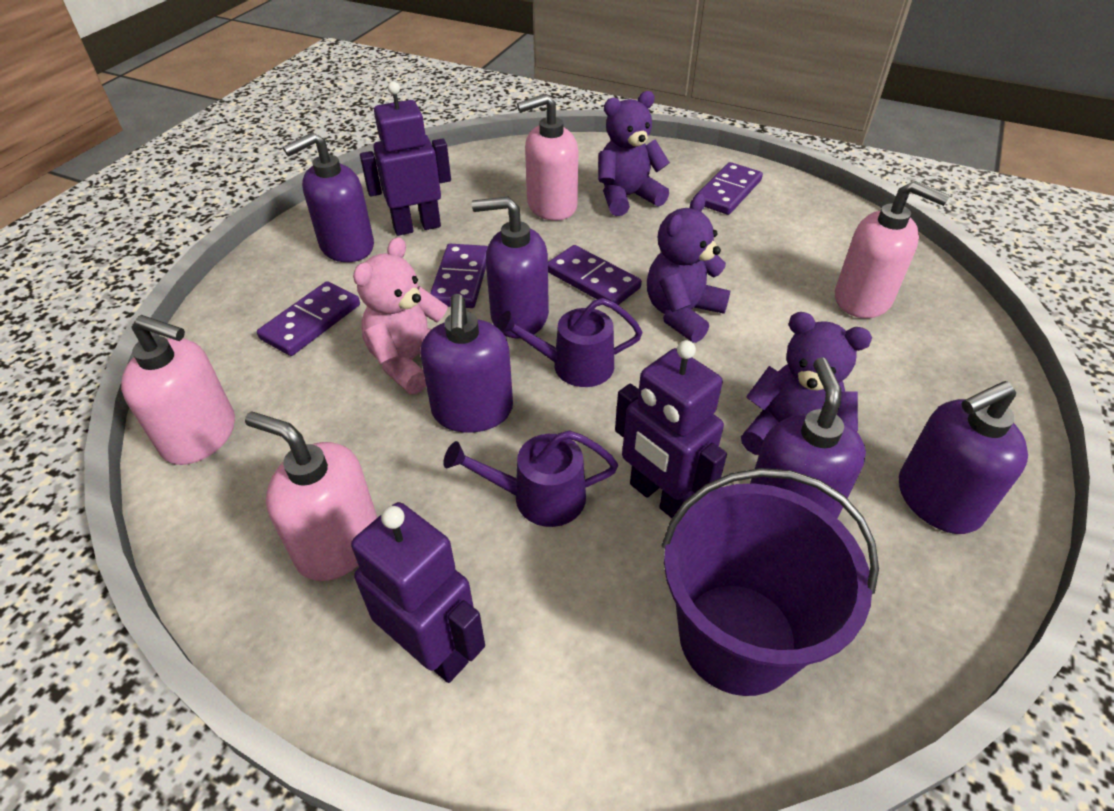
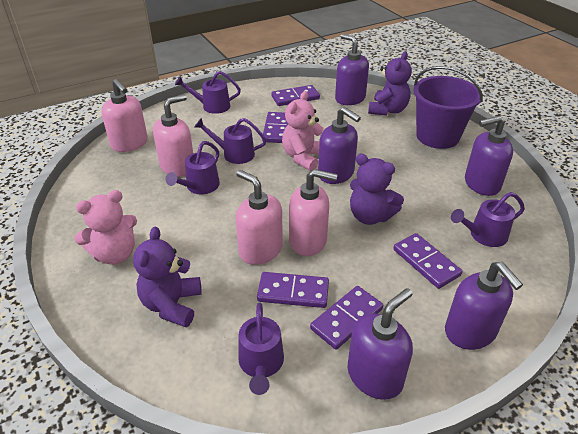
pink teddy bear: [353,237,448,394] = 1 -> [74,190,137,265] [282,91,323,171] = 2
purple domino: [257,281,360,356] [430,244,488,308] [548,245,642,305] [697,162,763,215] = 4 -> [257,272,329,308] [262,112,288,143] [271,85,320,106] [310,286,383,350] [393,233,462,289] = 5
purple robot: [351,502,485,683] [360,81,451,236] [615,340,727,518] = 3 -> none = 0
purple watering can: [443,430,618,527] [496,298,643,387] = 2 -> [166,141,220,194] [175,71,241,114] [194,118,267,164] [238,303,284,395] [451,192,525,247] = 5

